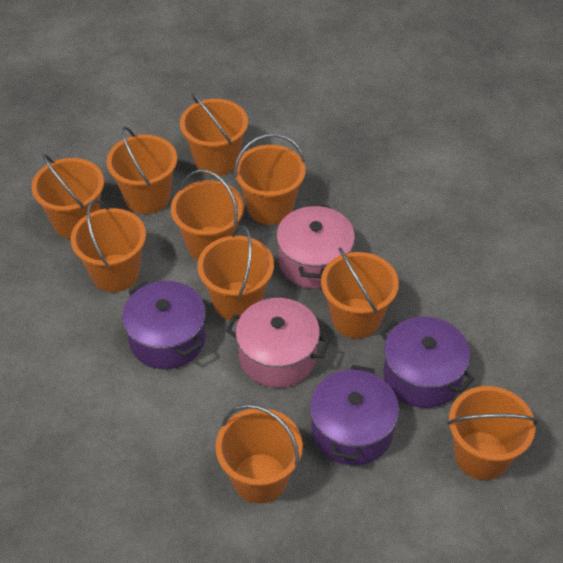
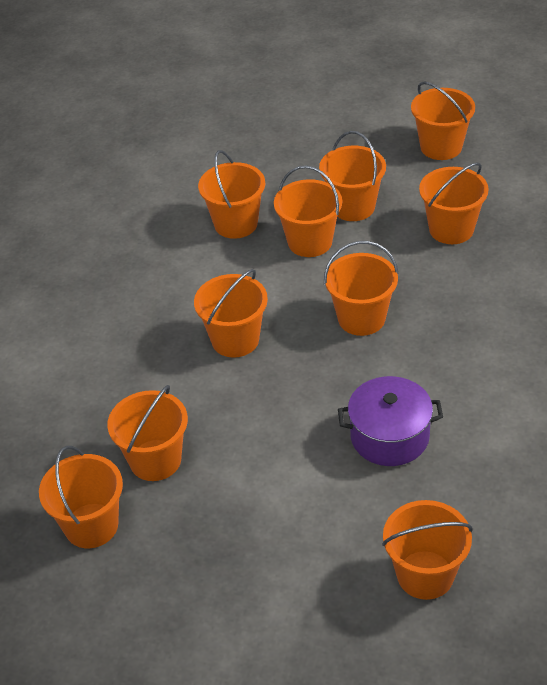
pink pot: [226,298,330,388] [276,204,355,289] = 2 -> none = 0
purple pot: [122,281,206,369] [310,365,399,466] [380,316,475,408] = 3 -> [338,376,443,466] = 1

